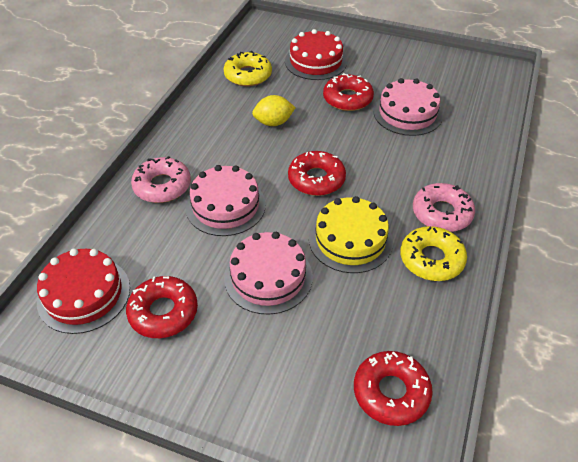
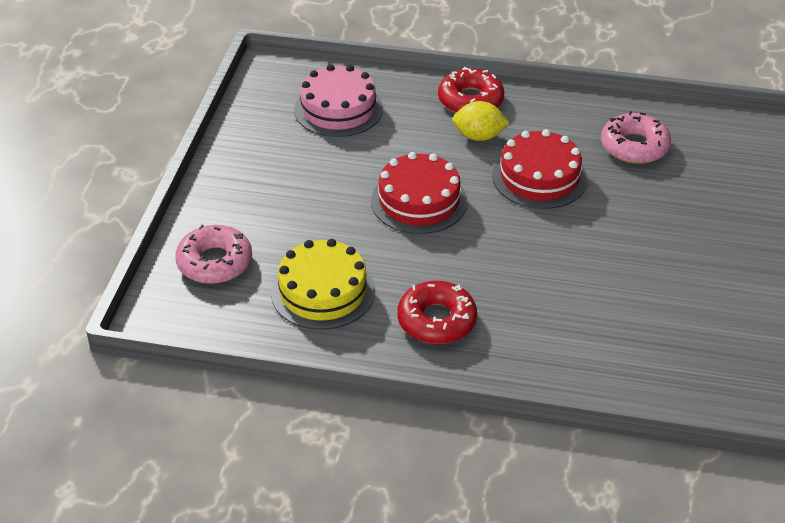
pink cake: [186,165,266,236] [224,232,313,315] [373,78,443,136] = 3 -> [294,64,383,137] = 1
red donut: [126,276,198,338] [288,151,346,196] [323,73,374,111] [354,351,433,426] = 4 -> [397,281,477,344] [438,67,505,113] = 2
yellow donut: [224,51,272,86] [400,226,467,281] = 2 -> none = 0

